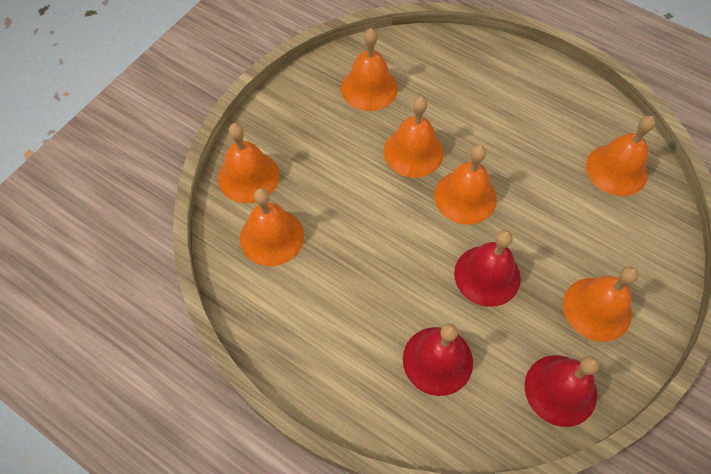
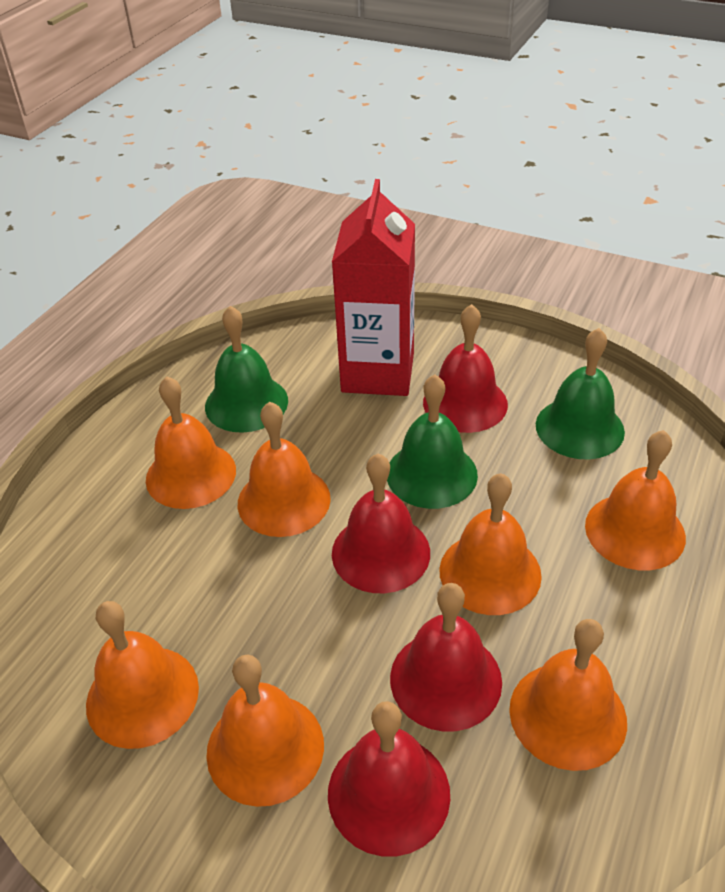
green bell: none = 0 -> [205,306,288,433] [387,375,478,509] [536,328,625,459] = 3
red bell: [403,324,473,396] [454,230,521,307] [525,355,599,427] = 3 -> [328,701,450,857] [332,454,430,593] [390,583,502,732] [423,304,508,433] = 4
red carton: none = 0 -> [332,179,415,396] = 1

